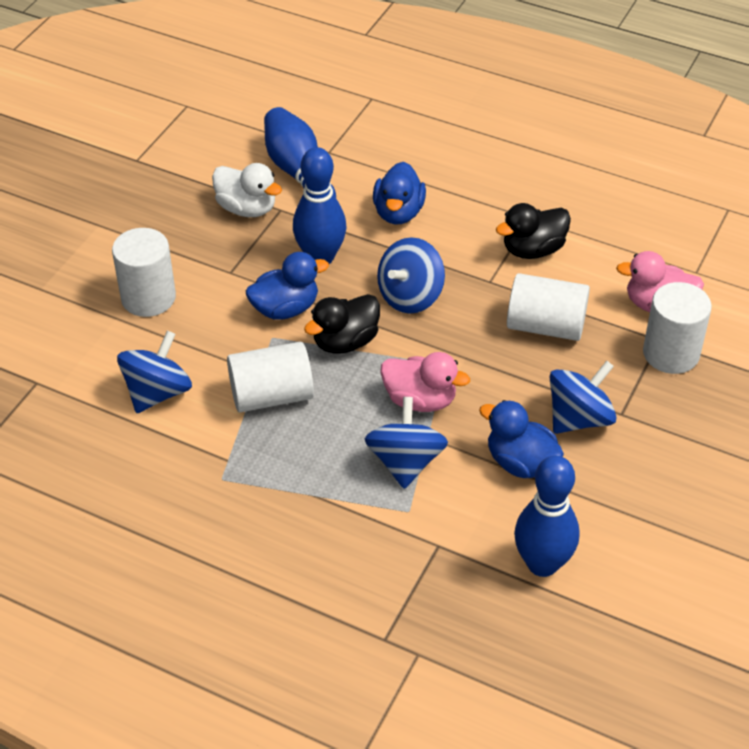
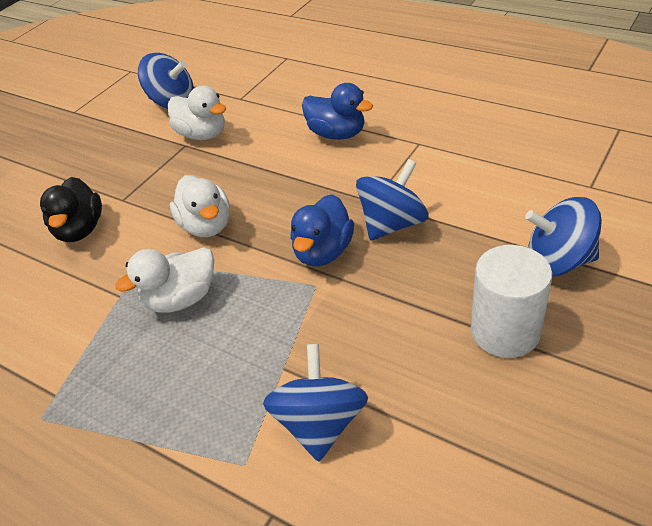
black duck: [304,294,380,354] [496,203,571,259] = 2 -> [40,177,102,242] = 1
blue bowling pin: [264,107,336,197] [293,147,346,264] [514,455,579,577] = 3 -> none = 0
blue duck: [246,252,329,320] [373,162,426,225] [479,400,564,478] = 3 -> [290,194,354,266] [302,83,373,140] = 2
pink duck: [380,352,470,412] [616,251,704,312] = 2 -> none = 0
white cylinder: [112,228,176,317] [227,342,314,413] [507,273,590,341] [643,282,712,374] = 4 -> [471,245,552,358] = 1
white duck: [212,163,282,217] = 1 -> [115,247,214,313] [168,86,226,140] [170,175,230,237] = 3

